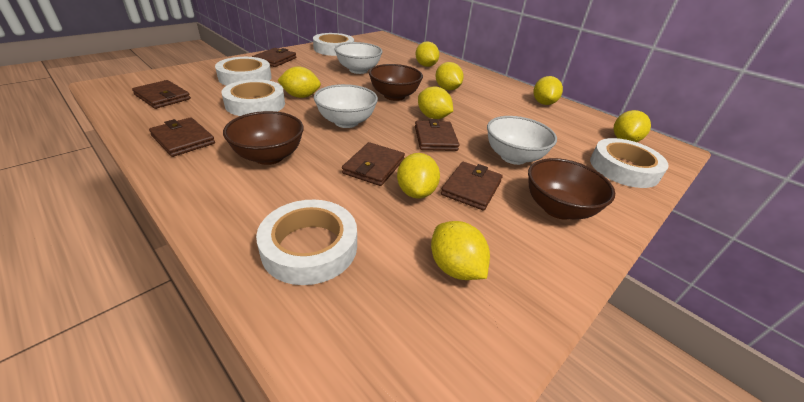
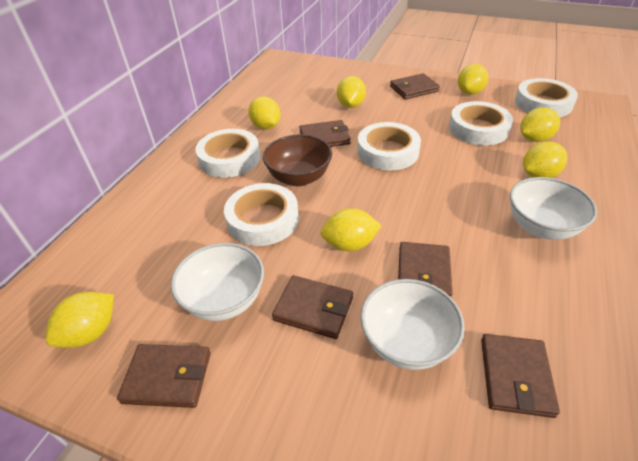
brown bowl: [223,111,304,165] [369,64,423,101] [528,158,615,220] = 3 -> [263,135,332,186] = 1
yellow lemon: [278,66,321,98] [397,153,440,199] [415,41,439,67] [418,87,453,119] [431,221,490,280] [435,62,464,90] [534,76,563,105] [613,110,651,142] = 8 -> [45,292,114,348] [248,96,281,130] [320,208,382,251] [337,76,366,108] [458,64,488,95] [520,107,560,142] [523,141,568,178] = 7

